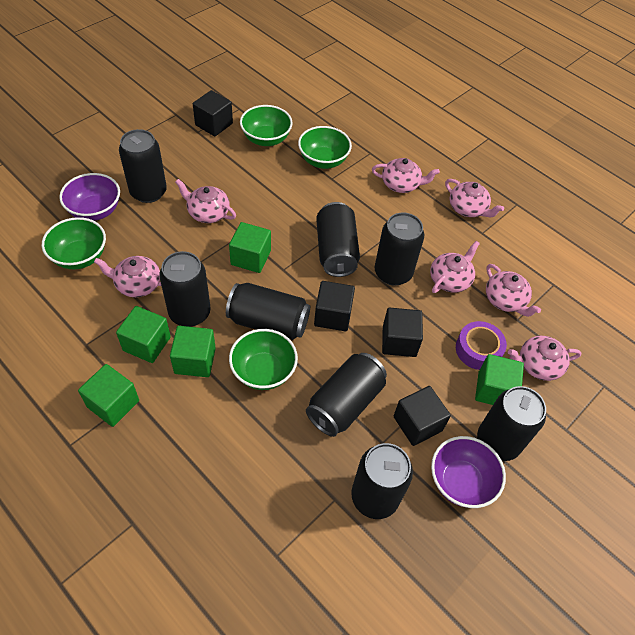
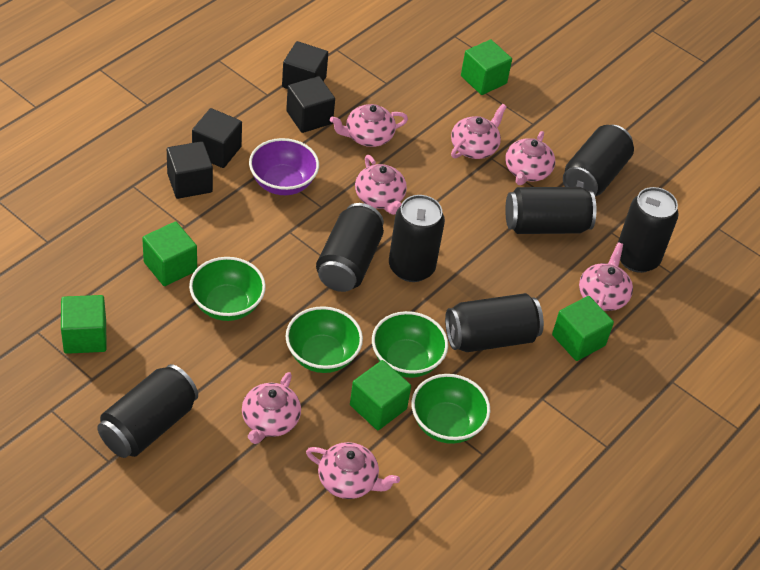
black can: [119,129,167,203] [159,251,211,327] [226,283,310,340] [306,353,387,437] [316,202,360,277] [351,443,413,519] [374,213,424,286] [477,386,546,461] = 8 -> [97,364,198,458] [316,203,384,292] [389,195,445,282] [445,293,544,352] [505,187,596,234] [563,125,634,196] [618,187,679,273] = 7
purple bowl: [59,173,120,221] [431,436,506,508] = 2 -> [249,138,319,195] = 1
purple tape: [456,321,507,370] = 1 -> none = 0

